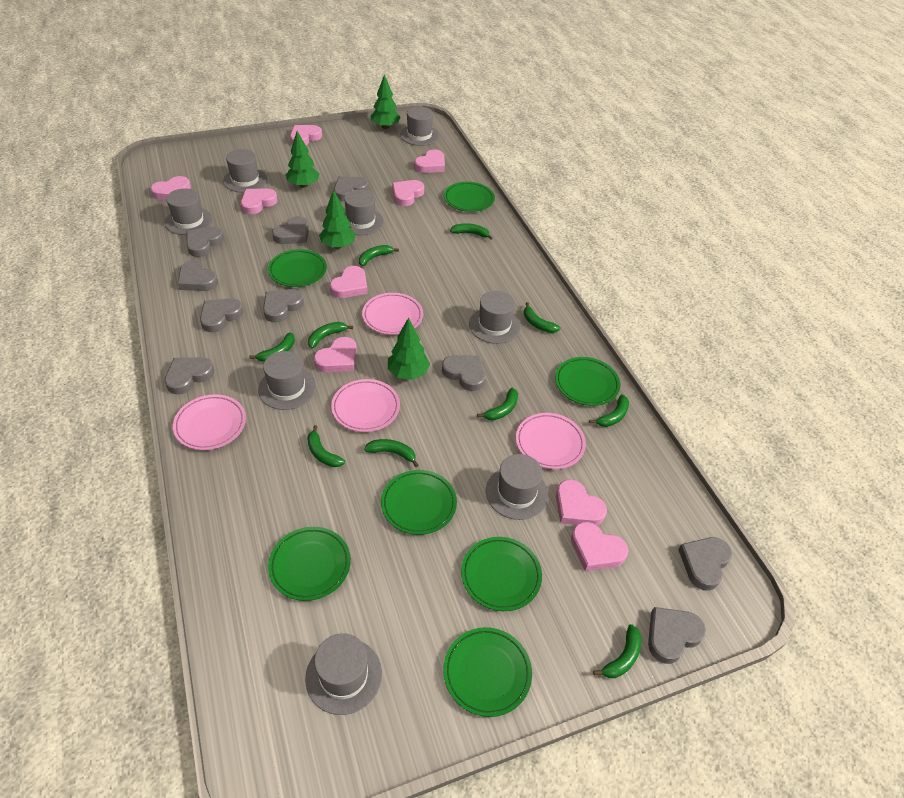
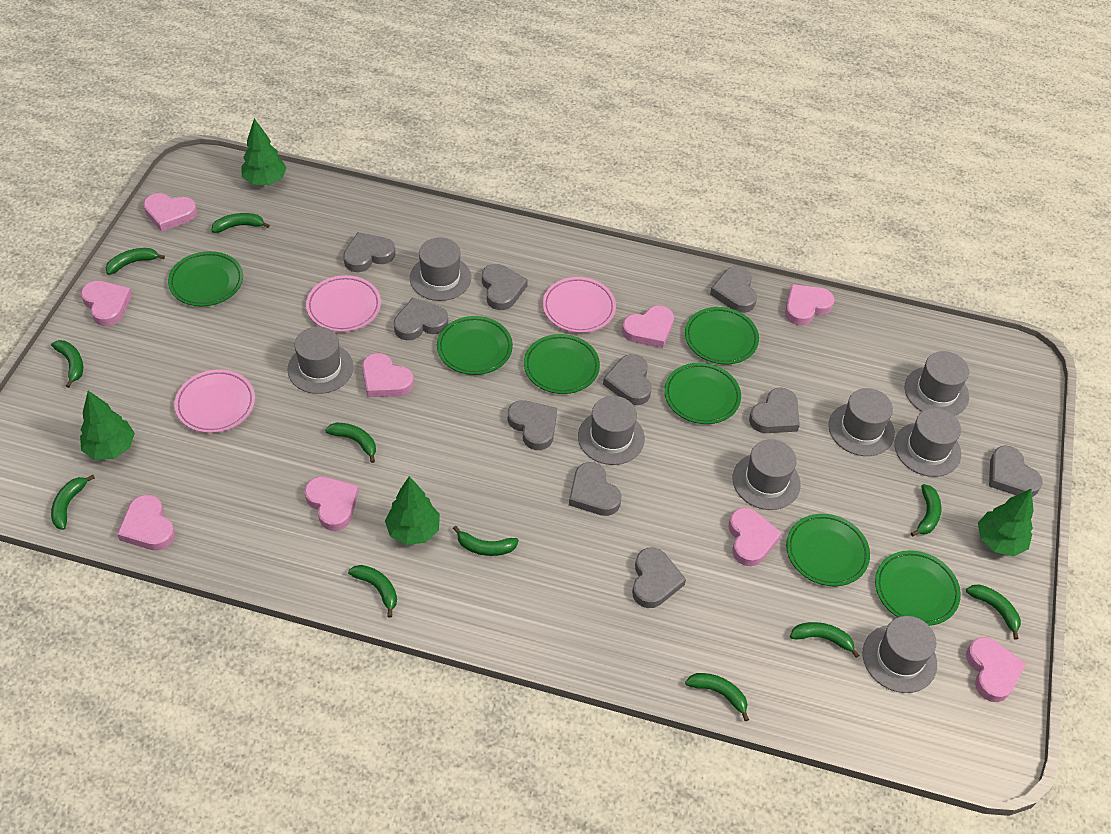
green banana: [249,332,295,362] [307,425,345,467] [308,322,353,349] [359,245,399,266] [364,439,418,467] [450,223,492,240] [477,388,518,420] [524,302,561,333] [589,394,629,427] [593,624,641,678] = 10 -> [51,340,83,388] [51,475,95,530] [105,248,165,275] [212,213,270,233] [325,423,376,463] [348,565,397,618] [453,526,519,556] [685,673,749,721] [790,622,859,658] [911,484,941,537] [966,584,1021,640] = 11
pink plate: [173,394,246,450] [331,379,400,432] [362,293,423,335] [516,413,586,469] = 4 -> [174,369,255,433] [306,275,381,332] [543,277,616,333] = 3

